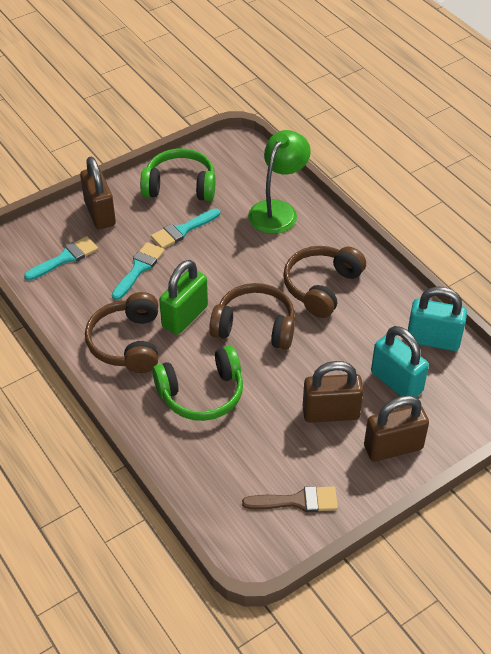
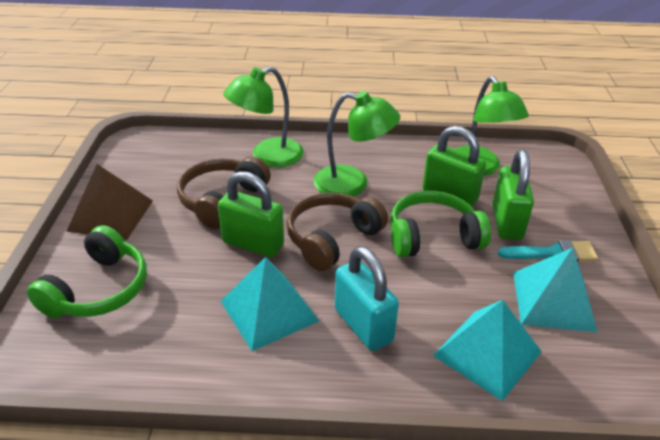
brown brush: [242,486,338,512] = 1 -> none = 0
brown headphones: [85,292,158,373] [209,283,295,350] [283,246,366,318] = 3 -> [177,156,271,229] [287,193,388,271] = 2
brown padlock: [80,157,116,229] [303,361,364,423] [364,395,429,462] = 3 -> none = 0
brown pyramid: none = 0 -> [66,164,153,240] = 1
green lamp: [248,130,311,234] = 1 -> [223,67,304,167] [314,91,400,197] [456,76,529,176] = 3
green padlock: [159,260,208,335] = 1 -> [218,171,284,257] [423,126,486,207] [492,150,534,240] = 3
turquoise brush: [24,236,98,281] [112,242,165,300] [151,208,220,248] = 3 -> [498,240,598,262] = 1
turquoise padlock: [371,326,429,397] [408,287,467,351] = 2 -> [335,246,399,351] = 1
turquoise pyramid: none = 0 -> [221,257,319,351] [433,300,542,401] [513,248,598,332] = 3

